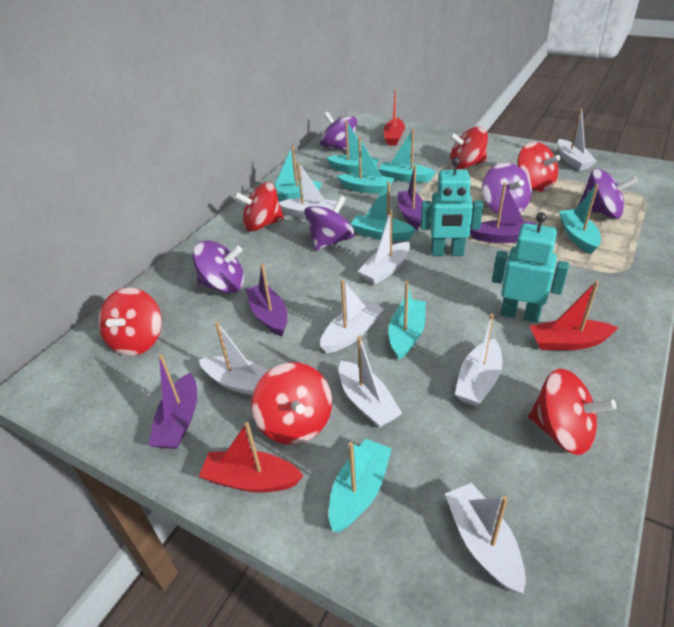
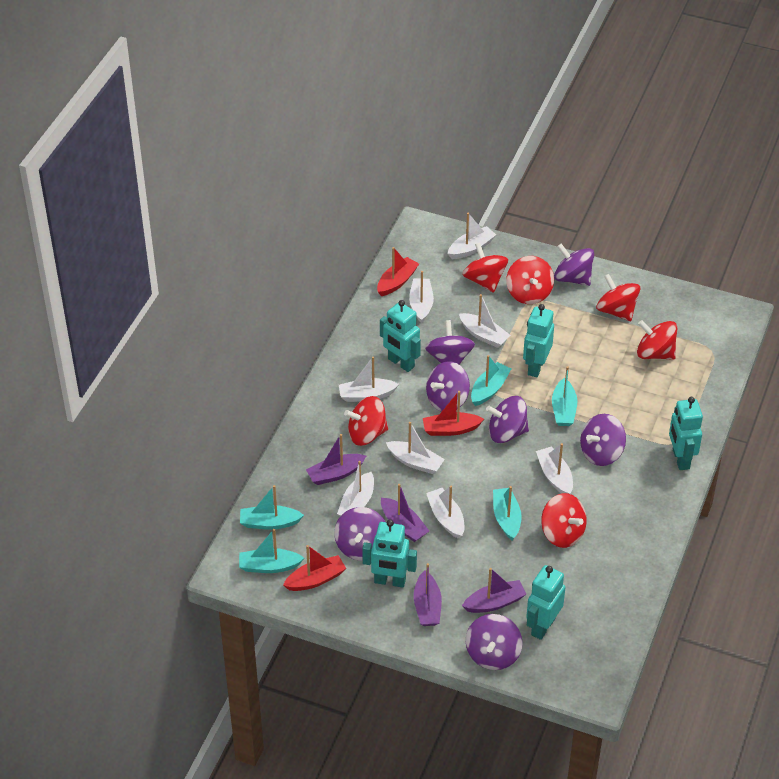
purple spinning top: [193,240,244,293] [304,195,355,251] [320,112,357,151] [482,163,532,215] [578,169,638,219] = 5 -> [334,507,385,561] [425,320,475,365] [426,361,470,412] [466,614,523,670] [486,396,529,443] [554,244,594,286] [580,414,626,466] = 7
turquoise boat: [274,145,322,202] [326,120,380,173] [329,439,392,532] [337,138,394,194] [351,181,416,241] [379,129,436,183] [389,281,426,360] [559,184,601,254] = 8 -> [239,529,304,573] [240,485,304,530] [471,355,511,406] [493,486,522,540] [552,366,577,426] = 5
turquoise robot: [421,157,483,256] [492,212,569,323] = 2 -> [362,519,417,588] [380,300,421,372] [523,304,554,377] [526,565,566,640] [669,397,703,470] = 5

